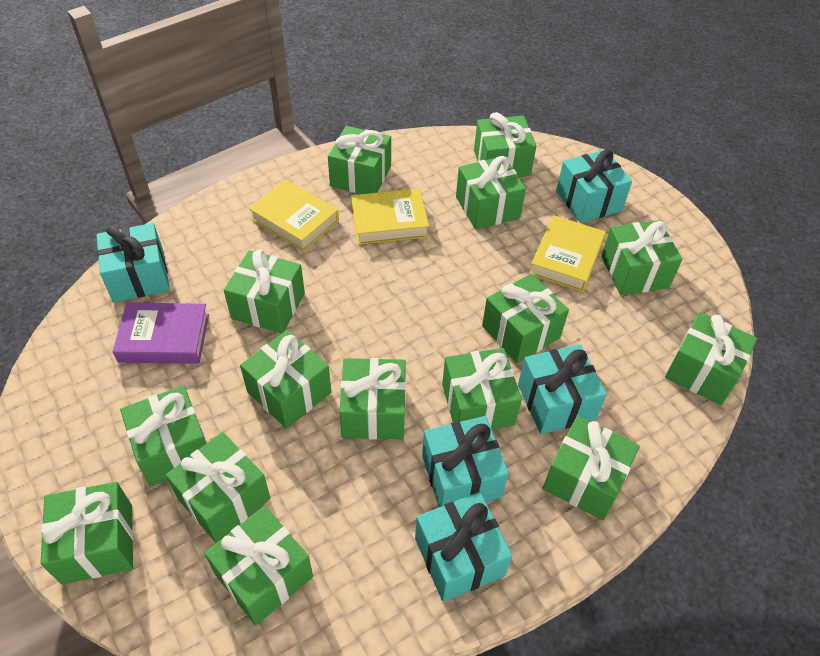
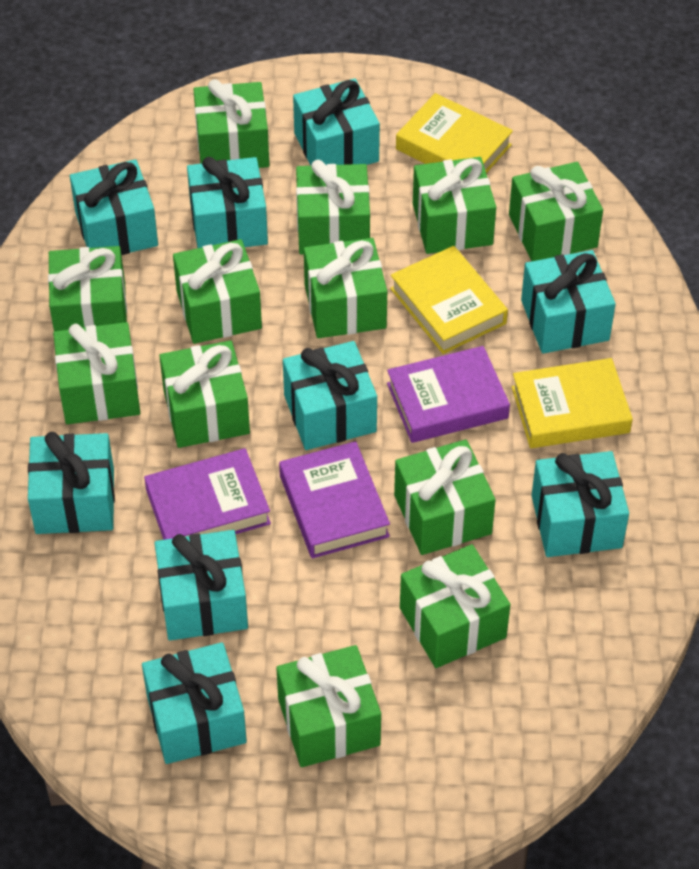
green gift: [41,482,134,584] [120,385,207,486] [166,432,270,543] [204,506,313,626] [224,249,305,334] [240,330,331,429] [328,126,391,194] [339,358,406,440] [442,348,522,429] [456,156,526,230] [474,112,536,177] [482,273,569,363] [543,416,640,520] [601,220,682,295] [665,312,757,405] = 15 -> [48,246,127,331] [53,322,140,424] [159,340,250,448] [173,239,262,344] [193,79,269,168] [276,645,381,767] [296,160,370,255] [304,238,387,338] [394,439,496,555] [400,544,510,668] [413,157,496,254] [509,162,603,261] = 12
purple book: [112,303,209,364] = 1 -> [144,448,271,540] [279,441,390,558] [387,346,510,443] = 3
turquoise gift: [96,223,170,302] [415,492,512,602] [422,416,509,507] [518,344,607,434] [556,150,632,223] = 5 -> [28,432,115,534] [70,159,158,255] [142,642,247,764] [155,530,248,641] [187,157,268,248] [283,341,377,450] [293,78,380,165] [521,250,616,354] [531,451,629,557] = 9

